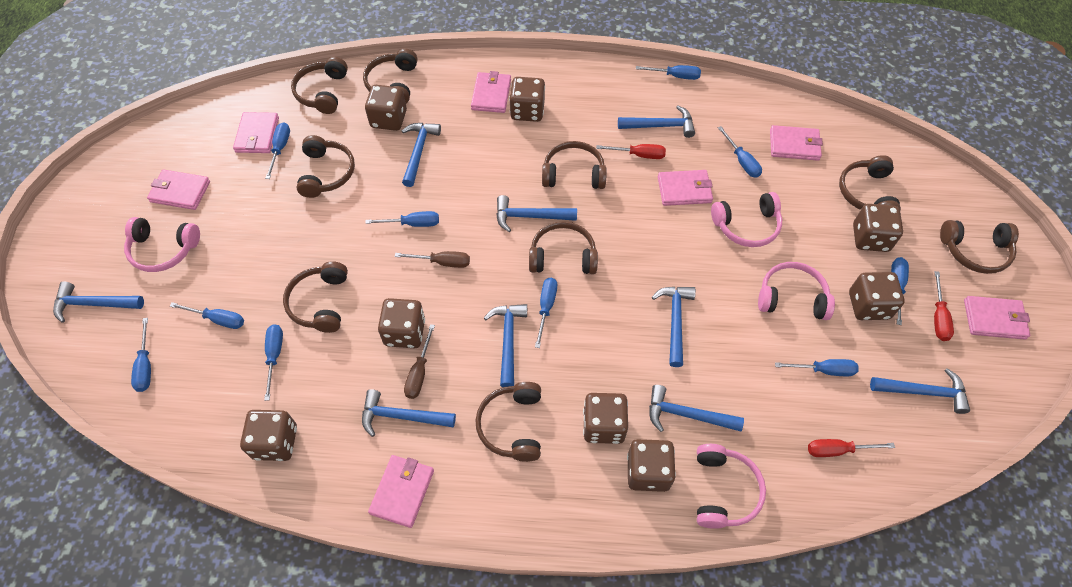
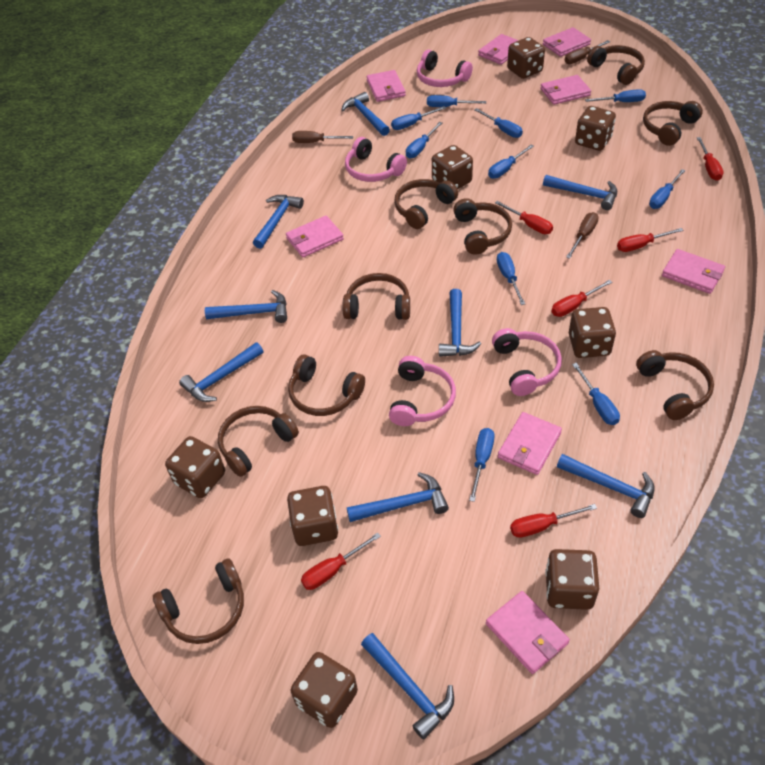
brown screwdriver: [395,251,470,268] [404,324,435,399] = 2 -> [292,131,353,143] [565,40,610,64] [566,212,599,259] = 3
pink wallet: [147,170,210,210] [233,112,279,153] [368,455,434,528] [471,71,511,113] [658,170,713,206] [770,125,823,161] [964,296,1030,340] = 7 -> [286,216,344,257] [367,70,406,102] [478,34,519,65] [486,591,570,674] [498,412,562,475] [540,75,591,105] [543,27,591,57] [662,249,725,294] = 8
red screwdriver: [596,144,666,159] [808,439,895,457] [934,271,954,341] = 3 -> [301,532,381,590] [495,201,553,234] [510,504,597,538] [551,280,612,317] [617,228,684,252] [697,137,724,181] = 6

